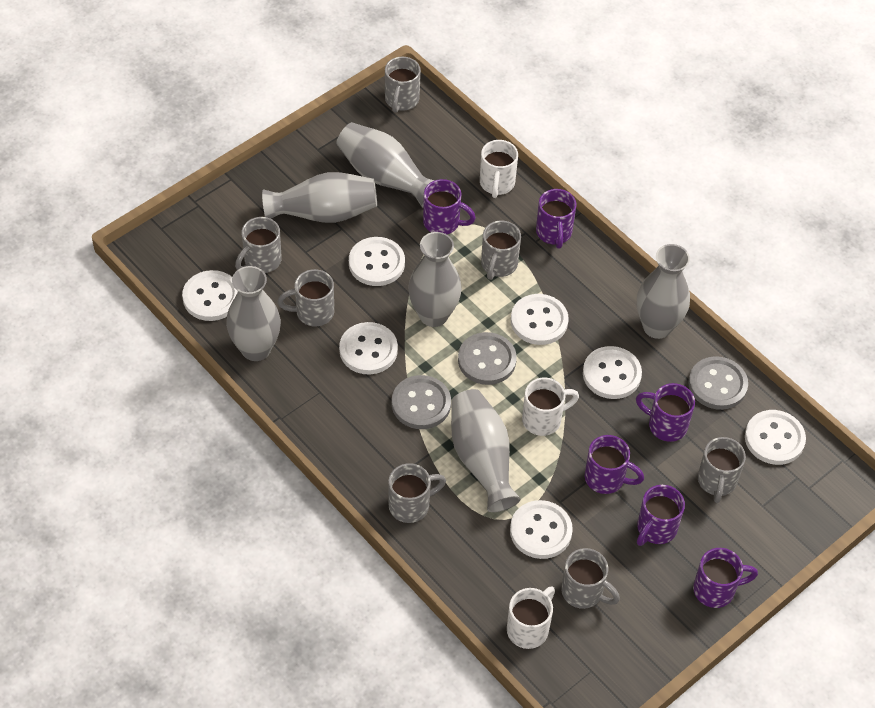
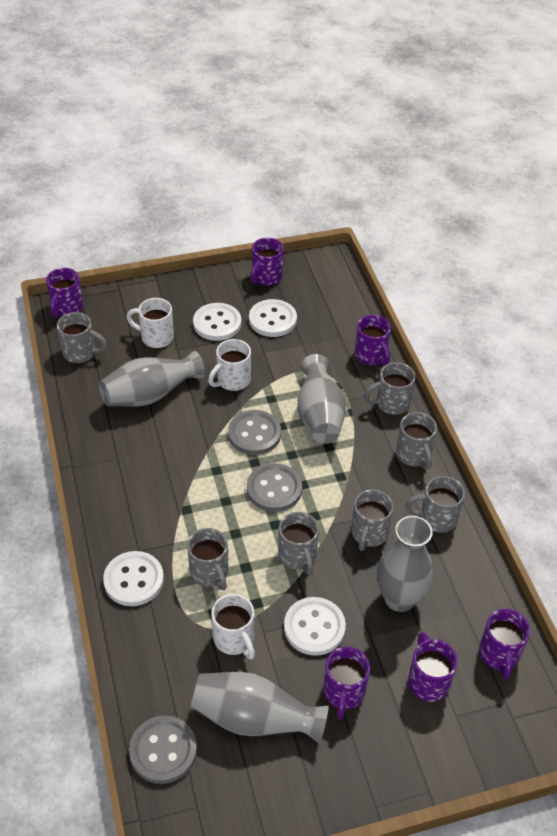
grey vase: [226,266,281,361] [262,172,377,223] [336,122,435,207] [408,232,462,327] [451,389,521,512] [637,244,690,339] = 6 -> [99,351,205,407] [191,672,329,743] [297,354,346,444] [377,516,434,612] = 4
white button: [182,270,238,321] [339,322,398,374] [349,237,405,286] [510,500,573,559] [511,294,569,345] [583,346,642,399] [745,410,806,465] = 7 -> [103,551,164,606] [193,303,241,341] [249,299,297,337] [284,597,346,656] = 4

